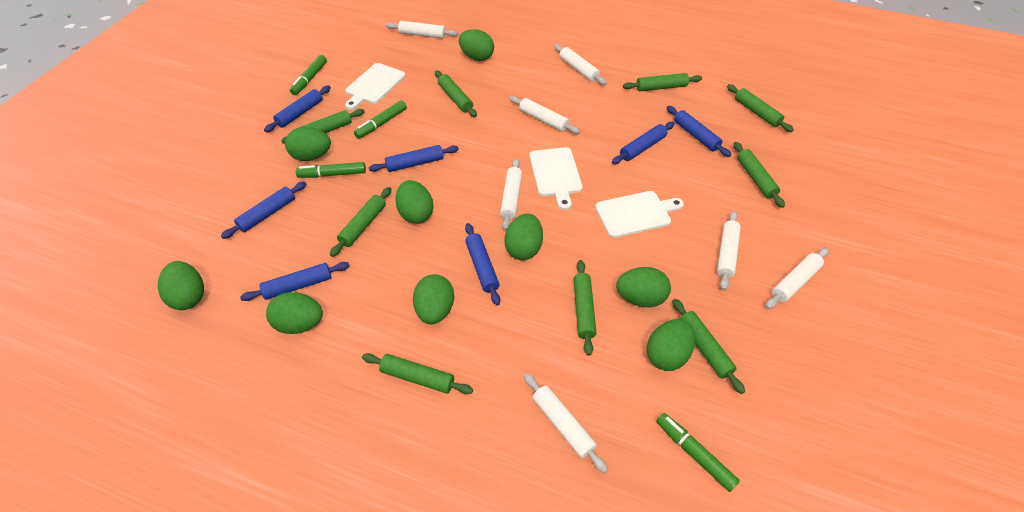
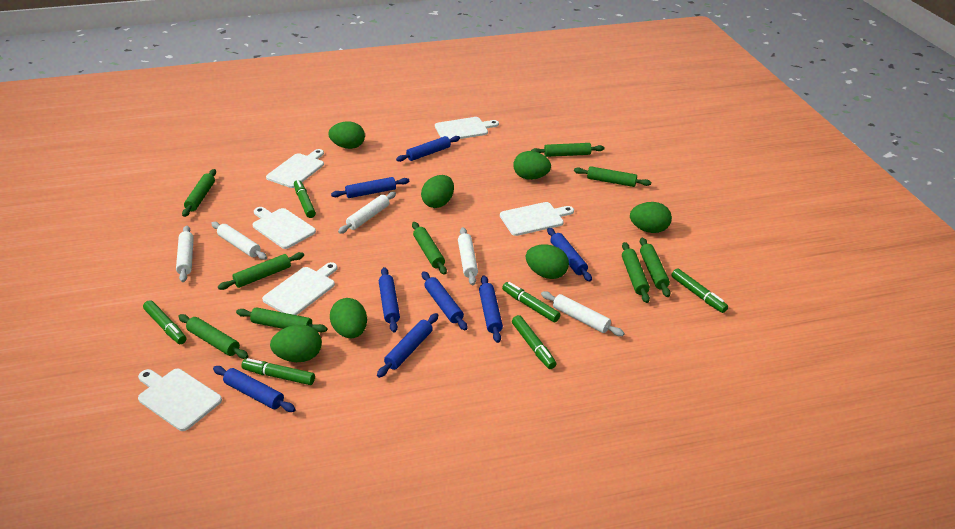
blue rolling pin: [221,181,306,239] [240,262,349,301] [264,86,331,132] [369,145,459,172] [465,223,500,305] [612,122,675,164] [667,106,731,157] = 7 -> [213,366,296,412] [331,177,409,198] [377,313,438,378] [379,267,400,333] [396,136,460,162] [422,271,467,330] [479,275,503,343] [547,228,592,282] = 8
green egg: [158,261,204,310] [266,292,323,334] [285,127,331,161] [395,180,434,224] [413,274,454,324] [459,29,494,61] [505,213,543,260] [616,267,671,307] [647,319,695,371] = 9 -> [270,325,322,362] [328,121,365,149] [330,298,367,338] [421,175,454,208] [513,151,551,180] [526,244,569,279] [630,202,672,233] = 7
green marker: [290,55,327,95] [296,162,366,178] [354,100,407,139] [656,413,740,492] = 4 -> [143,300,187,344] [241,358,315,385] [294,180,316,218] [502,282,561,322] [512,315,557,369] [671,268,728,313] = 6
white cutting board: [345,63,406,110] [529,147,583,210] [595,191,684,238] = 3 -> [138,369,222,431] [253,207,316,249] [262,262,337,315] [266,149,324,188] [435,117,499,139] [500,202,574,236] = 6
white rolling pin: [386,21,458,39] [500,158,522,230] [509,96,580,134] [524,373,608,473] [554,44,607,85] [717,211,741,290] [766,248,829,309] = 7 -> [176,226,194,282] [211,222,267,260] [338,192,396,234] [458,227,478,285] [541,291,625,336] = 5

